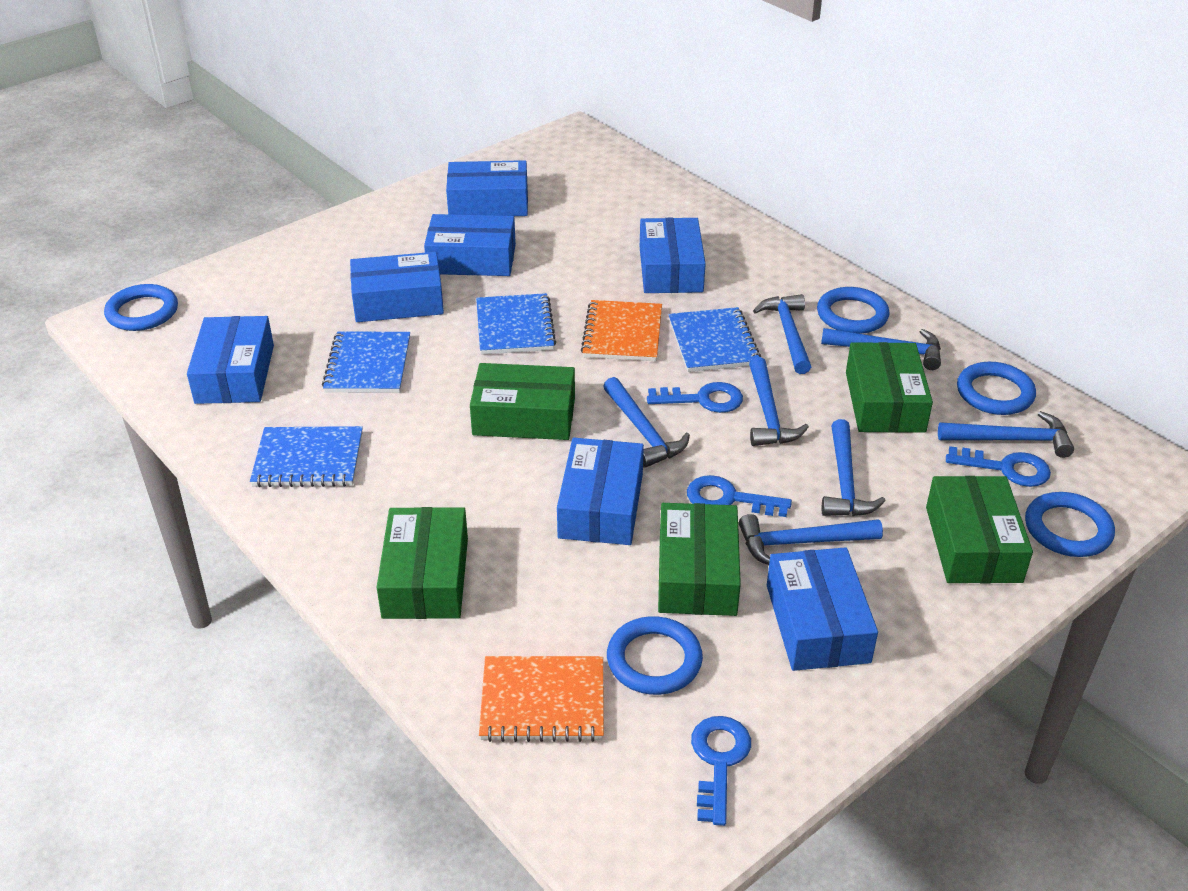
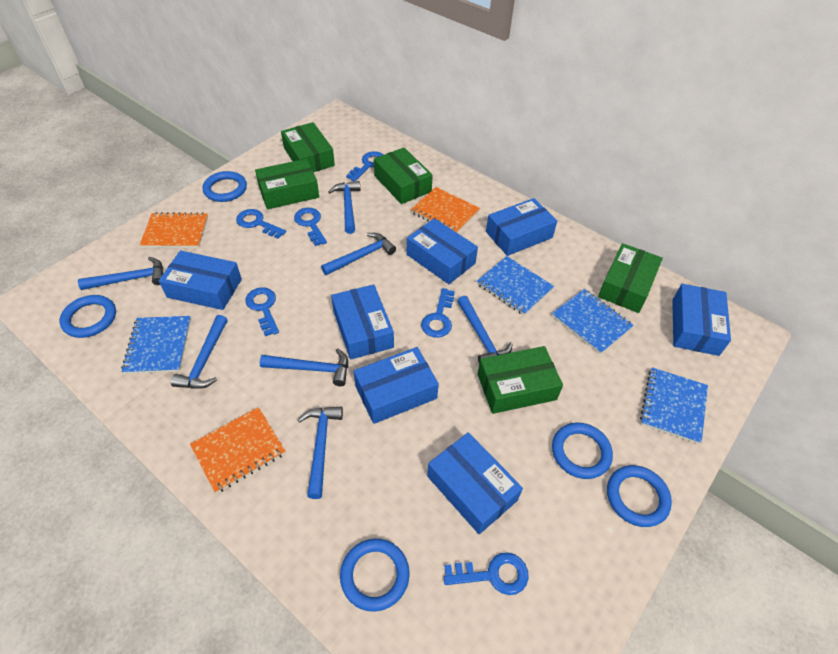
blue key: [647,382,743,413] [687,475,792,517] [691,716,751,826] [946,446,1051,487] = 4 -> [236,209,286,239] [245,287,279,336] [294,208,327,246] [346,151,383,182] [421,288,455,338] [444,552,529,595] = 6
orange notebook: [479,656,604,742] [581,300,662,361] = 2 -> [140,212,208,248] [190,407,286,494] [411,187,480,233] = 3

